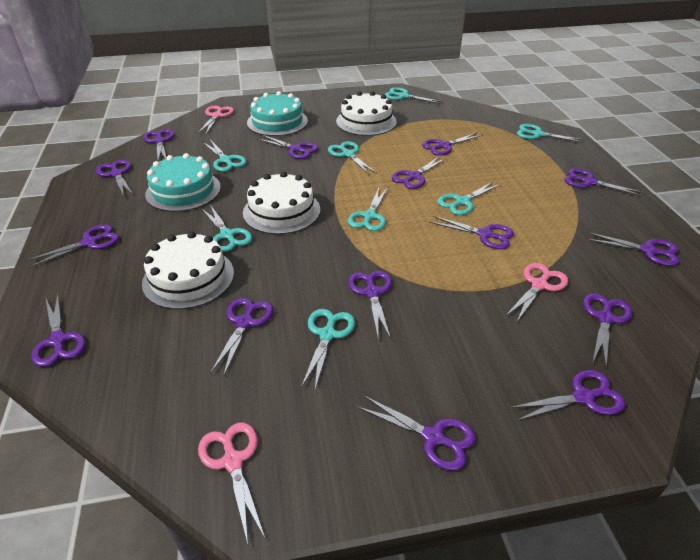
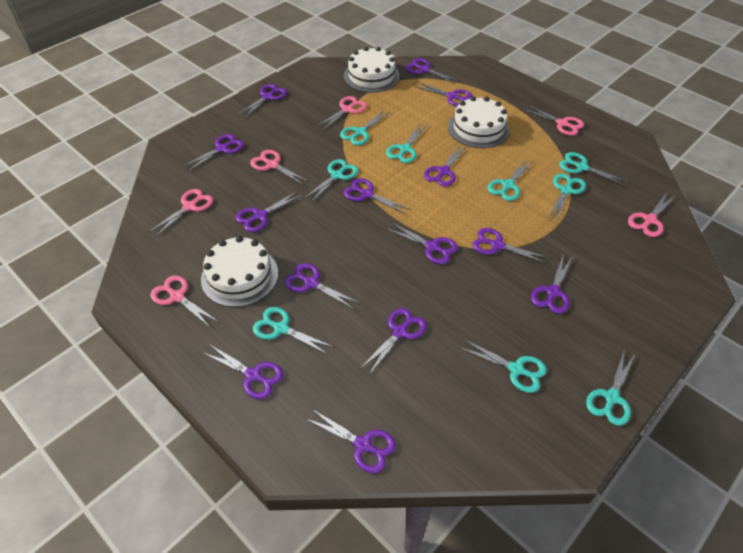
pink scissors: [198,106,234,134] [198,423,265,544] [506,263,568,323] = 3 -> [148,189,213,237] [150,275,217,327] [250,150,309,185] [316,96,367,130] [523,105,584,136] [628,193,676,237] = 6
purple scissors: [25,224,119,268] [32,294,85,367] [96,160,133,196] [143,129,175,161] [210,298,273,377] [257,135,318,159] [348,271,392,339] [357,396,476,471] [391,156,447,189] [422,133,483,156] [429,216,514,249] [510,370,626,421] [564,168,644,196] [583,293,632,367] [586,232,679,266] = 15 -> [182,134,244,172] [202,344,283,399] [236,191,303,232] [238,84,287,119] [285,263,359,309] [306,409,396,473] [343,178,411,214] [360,308,427,373] [387,223,458,264] [405,58,459,84] [414,82,472,107] [424,145,467,187] [472,228,550,264] [531,253,573,314] = 14
turquoise cake: [145,153,221,212] [247,91,308,136] = 2 -> none = 0
turquoise scissors: [201,206,252,252] [203,139,246,172] [301,309,355,389] [328,141,377,175] [348,187,388,231] [385,87,442,104] [438,181,501,215] [517,124,585,143] = 8 -> [253,307,333,354] [304,159,359,203] [340,110,390,145] [386,124,427,163] [460,339,547,393] [487,159,533,201] [548,173,586,222] [559,152,629,186] [586,349,635,426] = 9

